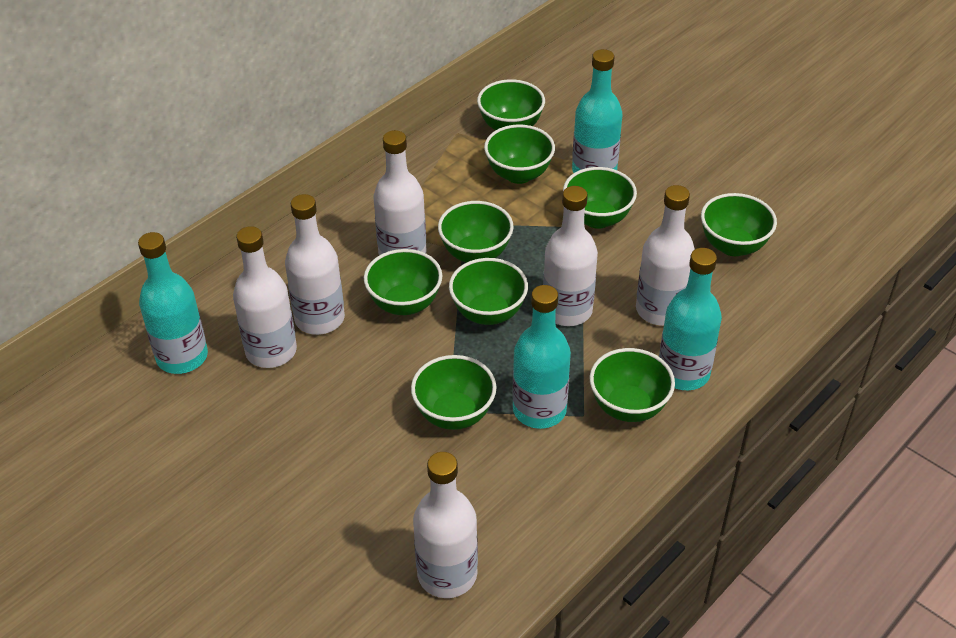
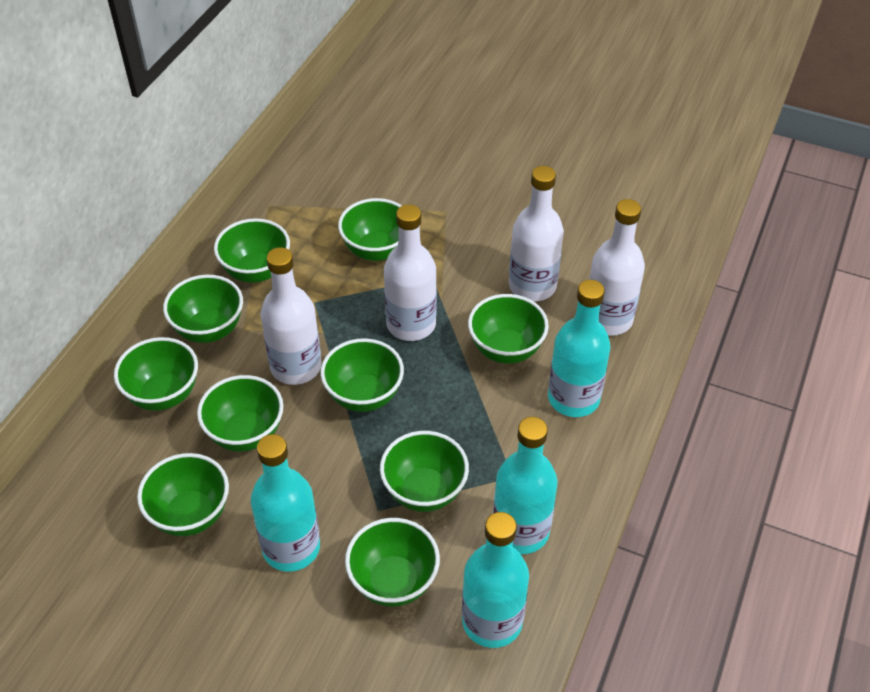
green bowl: [364,249,442,315] [411,355,497,430] [438,201,514,262] [449,258,528,325] [477,79,545,130] [484,124,555,184] [563,167,637,229] [590,348,675,422] [701,193,777,256] = 9 -> [114,337,198,411] [137,453,229,536] [163,275,243,343] [197,375,284,452] [214,218,290,283] [321,338,404,412] [338,198,402,261] [345,518,440,607] [380,431,469,512] [468,294,549,364] = 10
white bottle: [233,226,297,368] [285,194,345,335] [373,130,426,255] [413,452,478,598] [543,186,598,326] [636,185,695,326] = 6 -> [261,247,322,385] [384,204,437,341] [509,166,564,301] [589,199,645,336] = 4

